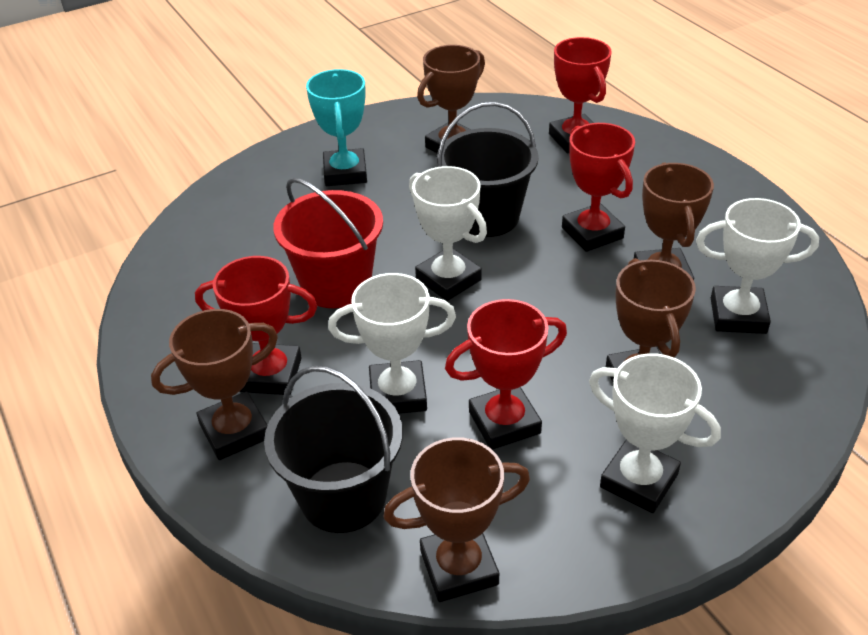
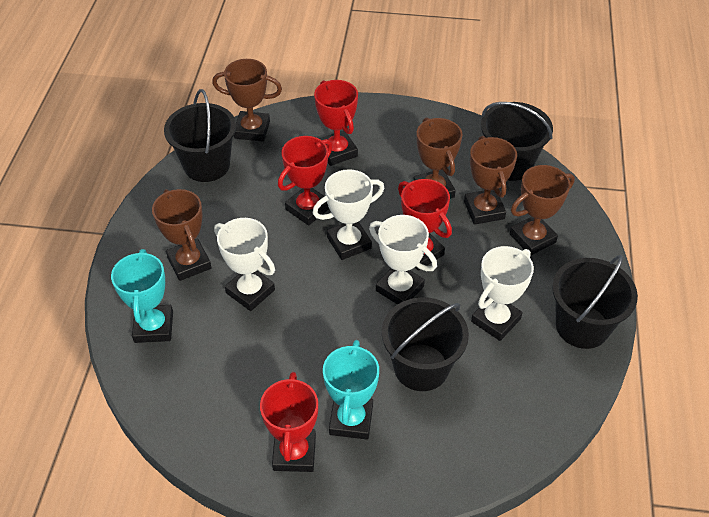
black bucket: [264,365,403,533] [437,102,539,237] = 2 -> [164,89,236,182] [382,297,469,391] [481,102,553,181] [552,255,638,349] = 4
red bucket: [273,178,383,308] = 1 -> none = 0
turquoise trophy: [306,69,367,186] = 1 -> [111,249,173,343] [323,340,379,440] = 2

